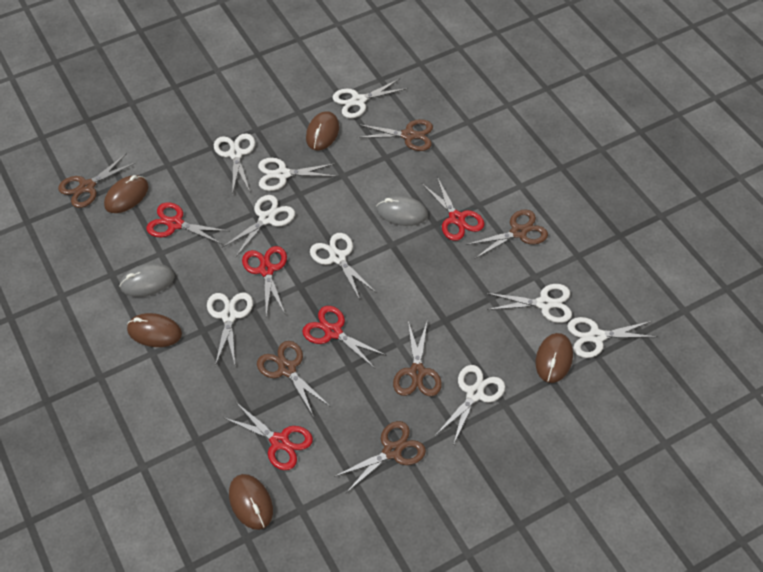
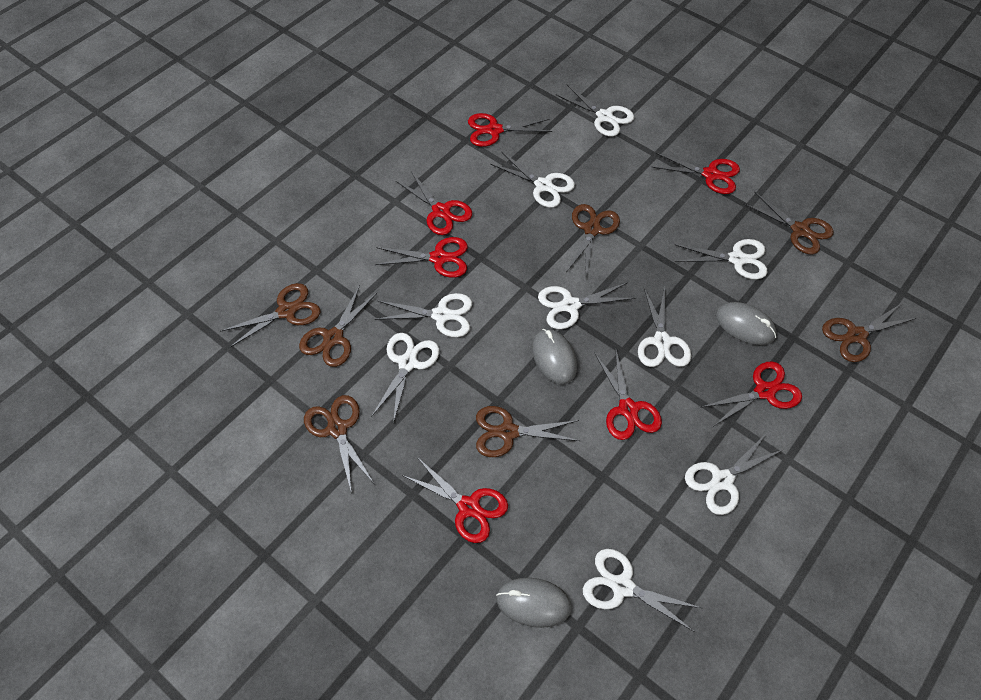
brown mouse: [104,175,148,213] [127,313,182,347] [229,474,273,530] [306,111,339,151] [536,333,573,383] = 5 -> none = 0
brown scissors: [58,153,137,208] [257,341,329,417] [334,421,426,493] [356,119,433,151] [393,321,442,396] [466,209,548,259] = 6 -> [220,283,320,348] [299,285,378,367] [304,395,374,494] [476,406,580,457] [567,204,620,277] [743,192,833,254] [822,303,917,362] = 7
grey mouse: [119,263,174,297] [376,195,428,226] = 2 -> [496,578,572,628] [532,329,577,384] [716,302,776,345] = 3
red scissors: [146,202,228,244] [224,402,313,470] [242,246,287,316] [302,306,387,368] [422,177,484,241] = 5 -> [375,237,468,278] [396,171,472,235] [402,457,508,543] [468,113,552,147] [595,348,662,440] [651,153,740,194] [702,361,802,426] = 7

